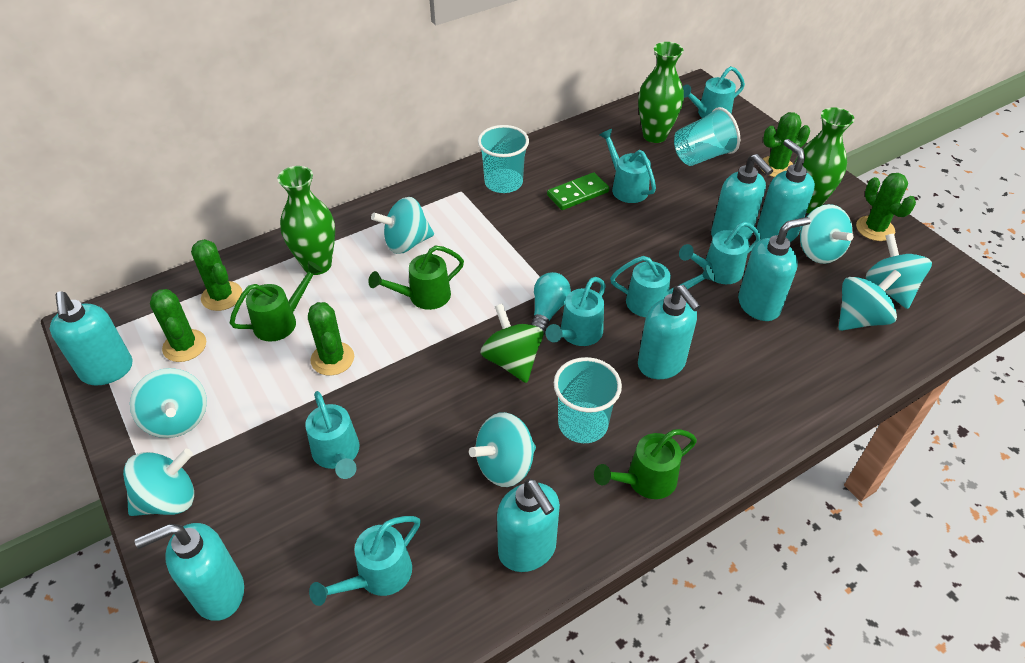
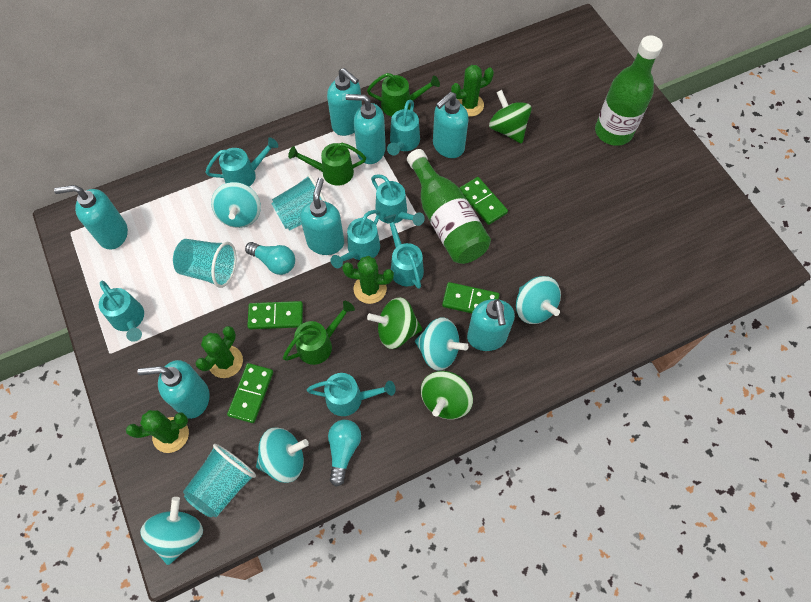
green bottle: none = 0 -> [407,149,491,264] [595,35,663,146] = 2
green cactus: [150,289,206,362] [191,239,242,311] [308,302,354,376] [761,112,810,177] [856,173,916,241] = 5 -> [126,410,189,453] [195,326,243,378] [342,256,394,304] [451,65,494,117] = 4
green domino: [547,172,609,210] = 1 -> [227,363,273,423] [247,301,303,329] [442,282,499,313] [460,177,508,225] = 4
green spinning top: [481,304,543,383] = 1 -> [367,297,422,349] [421,371,473,419] [489,90,532,144] = 3
green vase: [277,166,335,275] [638,42,684,143] [795,107,854,213] = 3 -> none = 0
turquoise light bulb: [530,272,571,336] = 1 -> [245,242,295,275] [328,420,361,487] = 2
turquoise spinning top: [123,449,194,516] [130,368,207,438] [371,197,434,254] [469,412,536,487] [800,204,854,264] [838,270,901,331] [866,233,932,309] = 7 -> [140,497,203,565] [211,182,261,228] [256,427,309,483] [415,317,469,371] [516,276,561,324] = 5

